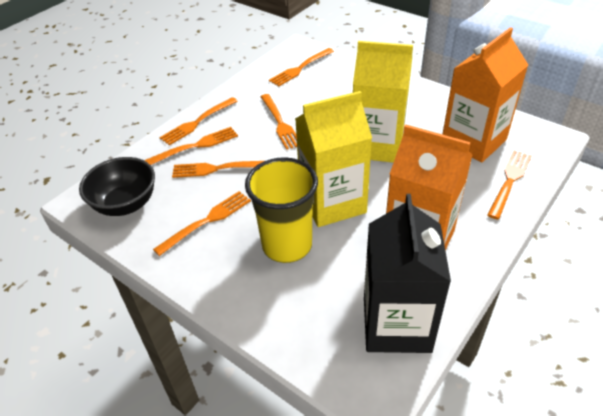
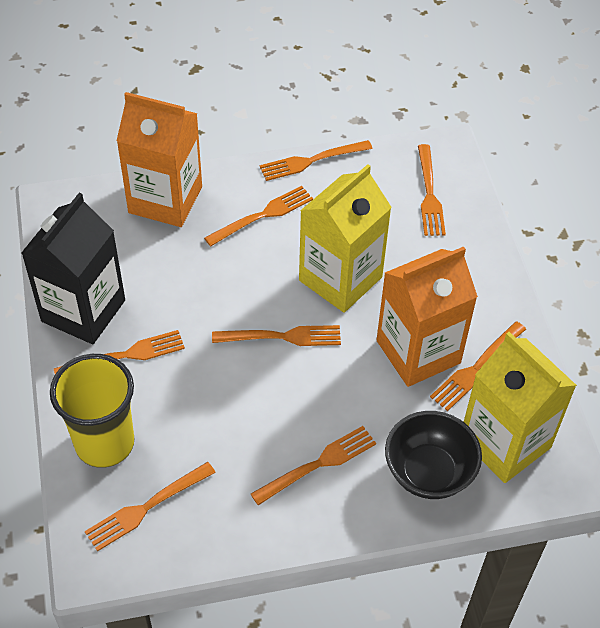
orange fork: [144,127,238,165] [153,191,251,256] [159,97,238,146] [172,161,264,178] [261,94,297,150] [269,48,334,86] [487,151,532,219] = 7 -> [54,330,185,374] [85,462,216,552] [204,186,313,246] [212,325,341,346] [251,426,376,505] [260,140,372,181] [418,144,446,236] [430,321,526,411] = 8

